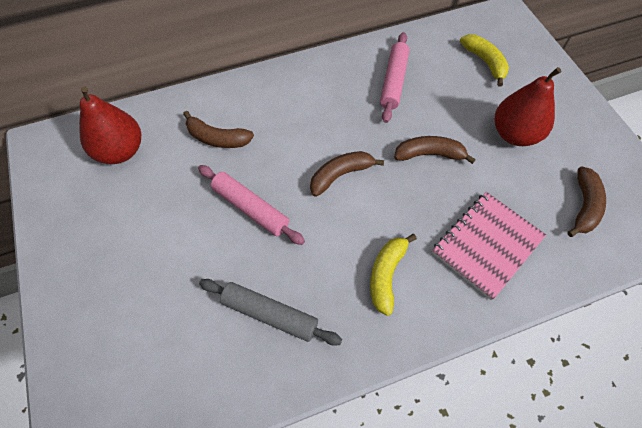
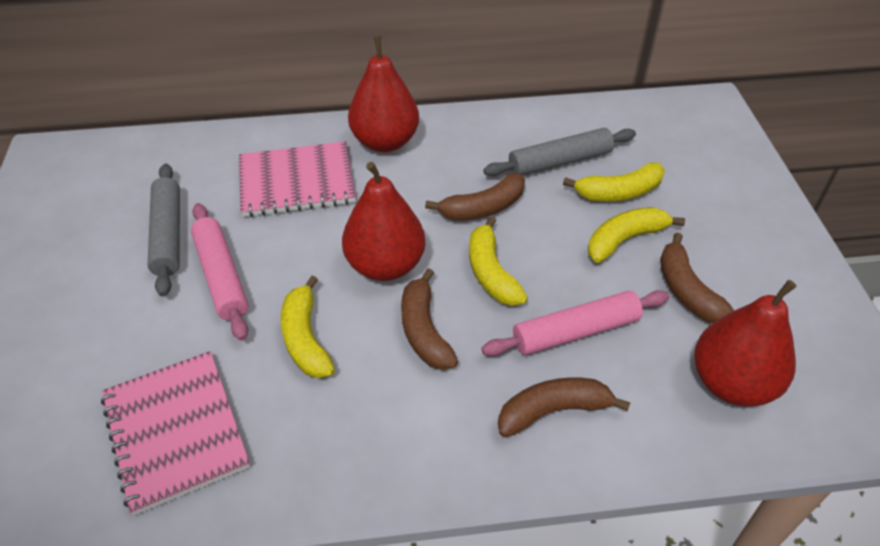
grey rolling pin: [199,279,342,346] = 1 -> [148,164,180,297] [483,128,636,176] = 2
pink notebook: [432,192,546,300] = 1 -> [101,351,250,516] [239,141,356,217] = 2
red pear: [79,86,141,164] [495,67,561,146] = 2 -> [342,162,425,281] [348,36,419,152] [694,280,796,406] = 3
yellow banana: [370,234,417,316] [460,34,509,87] = 2 -> [281,276,335,378] [469,216,528,306] [563,162,665,201] [588,207,685,263] = 4

